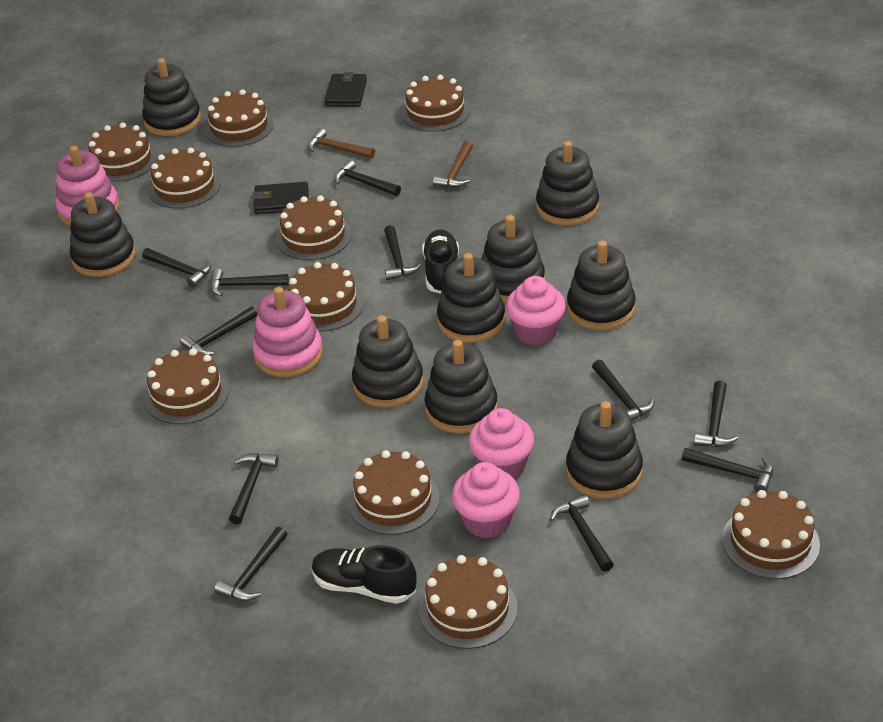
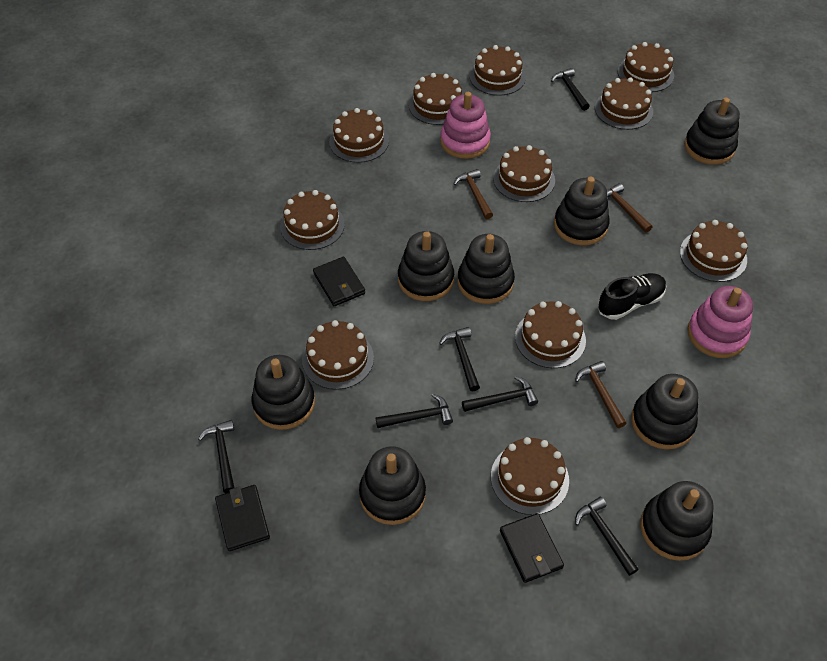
black hammer: [142,248,211,288] [180,306,257,355] [210,268,289,296] [214,527,287,601] [229,453,279,524] [334,160,401,196] [384,225,421,281] [550,494,614,572] [592,360,654,421] [682,448,773,492] [694,381,739,447] = 11 -> [198,420,234,493] [376,394,453,428] [439,327,480,391] [462,376,538,412] [551,68,590,111] [575,497,639,576] = 6
black shoe: [312,545,417,604] [422,229,459,294] = 2 -> [598,273,666,320] = 1
black stacking toy: [69,192,136,277] [142,58,201,136] [352,315,424,408] [425,340,498,433] [437,253,505,343] [481,215,545,302] [536,141,599,226] [566,401,643,498] [567,241,636,330] = 9 -> [252,355,315,430] [359,446,426,525] [398,231,454,301] [458,234,515,304] [554,177,610,245] [631,374,698,450] [640,481,714,561] [684,98,740,165] = 8
black wallet: [252,182,308,214] [325,72,367,107] = 2 -> [215,485,270,551] [313,257,365,306] [500,513,564,583] = 3
brown cake: [88,123,158,182] [144,349,229,424] [148,148,221,209] [205,89,274,147] [276,195,352,260] [288,262,364,332] [348,450,440,535] [401,75,470,132] [419,555,518,649] [722,490,820,579] = 10 -> [280,190,345,250] [302,320,374,390] [329,108,389,163] [409,73,462,125] [470,45,526,96] [491,437,569,515] [493,145,555,202] [515,301,586,368] [595,77,653,130] [618,42,674,92] [680,220,747,282] = 11
brown hammer: [308,128,375,158] [433,141,473,188] = 2 -> [454,169,493,219] [575,361,627,428] [607,183,652,233] = 3
pink cupcake: [452,462,520,538] [469,408,534,479] [506,276,566,346] = 3 -> none = 0

